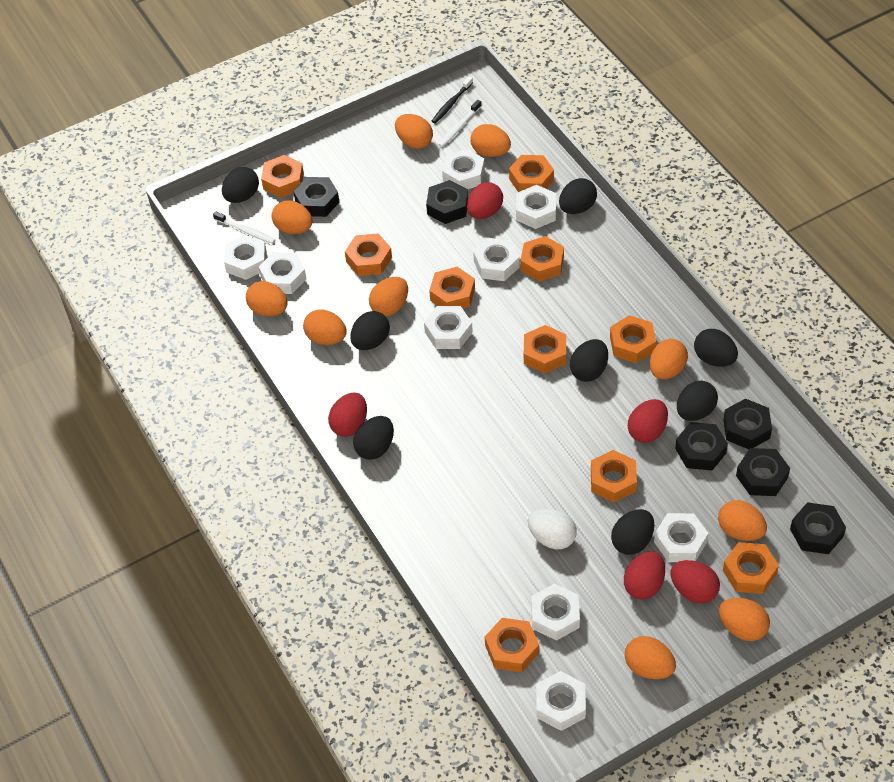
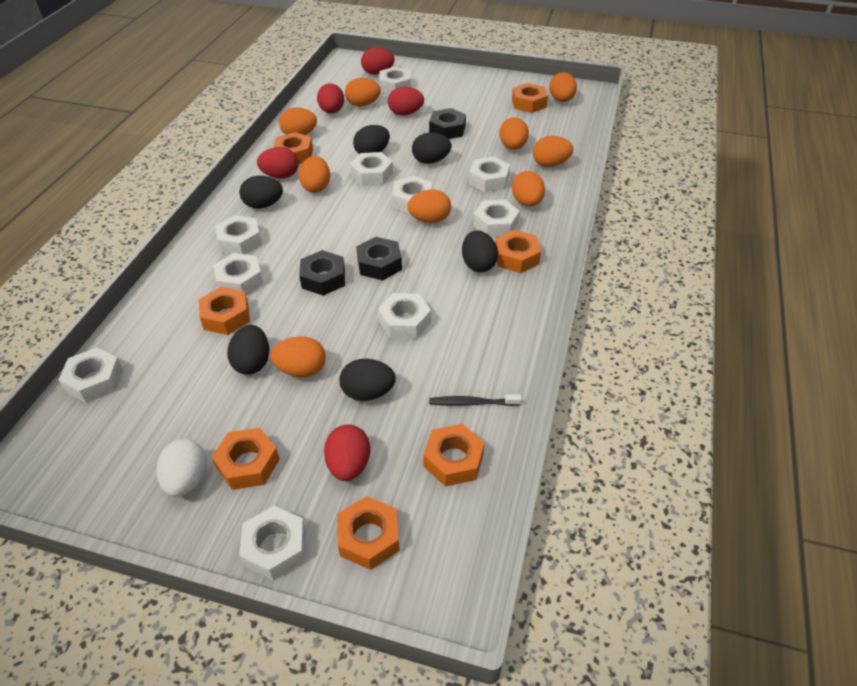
black egg: [222,167,259,203] [350,311,390,350] [353,416,394,460] [559,178,597,214] [570,339,608,382] [611,509,654,555] [677,381,718,421] [694,329,738,367] = 8 -> [227,325,269,375] [239,176,283,209] [339,359,396,401] [353,125,390,154] [412,132,451,164] [462,230,498,272] = 6
black nut: [293,177,340,217] [426,180,468,224] [675,422,728,471] [723,398,772,449] [736,448,790,496] [790,502,846,554] = 6 -> [299,250,345,296] [356,237,402,280] [429,108,466,139] = 3
orange egg: [246,281,288,316] [272,200,312,234] [303,309,346,345] [369,277,408,316] [395,114,433,149] [470,124,511,157] [625,636,676,679] [650,339,688,379] [718,500,767,541] [719,598,770,641] = 10 -> [270,336,326,377] [279,108,317,135] [299,156,330,193] [345,78,381,106] [407,190,451,223] [499,117,529,150] [512,171,545,206] [533,136,573,167] [549,72,577,102] = 9
orange nut: [261,155,304,198] [345,234,392,276] [429,267,475,309] [485,618,539,672] [509,155,554,192] [520,236,564,282] [524,325,566,374] [591,450,637,503] [610,315,656,363] [723,542,779,594] = 10 -> [199,287,250,335] [212,428,280,490] [273,132,313,164] [337,496,400,570] [423,424,485,487] [495,230,541,273] [512,83,548,113] = 7
white nut: [224,235,267,280] [259,252,306,294] [424,306,473,349] [442,149,485,189] [473,238,520,281] [516,185,556,229] [531,584,580,641] [536,671,586,731] [654,513,708,562] = 9 -> [59,347,123,403] [213,253,263,295] [215,215,262,254] [239,506,306,580] [350,152,393,186] [378,293,431,339] [379,67,411,94] [392,176,432,214] [469,157,510,192] [473,200,520,237] = 10
white toothbrush: [213,212,275,244] [438,100,481,147] = 2 -> none = 0

